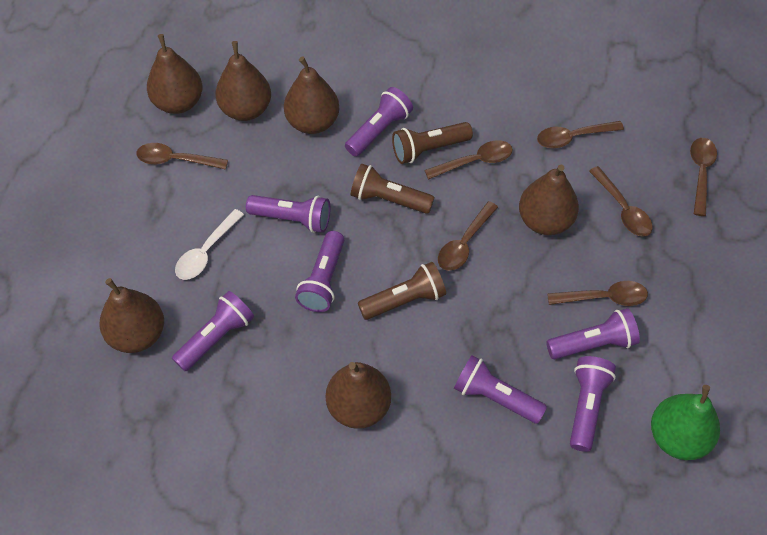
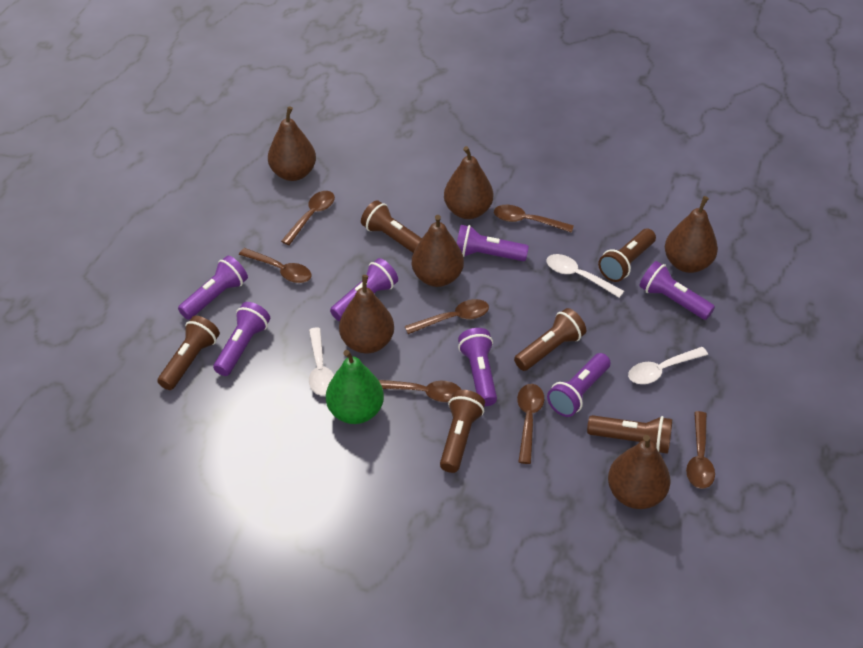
brown flashlight: [351,163,434,214] [358,262,446,320] [392,122,473,164] = 3 -> [158,316,220,390] [361,200,422,253] [440,390,485,473] [514,308,586,371] [587,415,672,454] [598,229,656,282] = 6
white spoon: [175,209,244,280] = 1 -> [309,327,334,395] [546,254,624,298] [628,347,708,384] = 3

